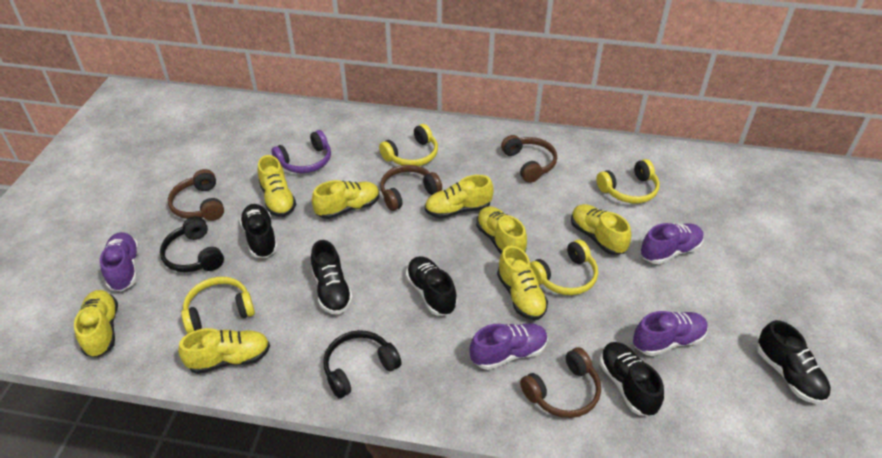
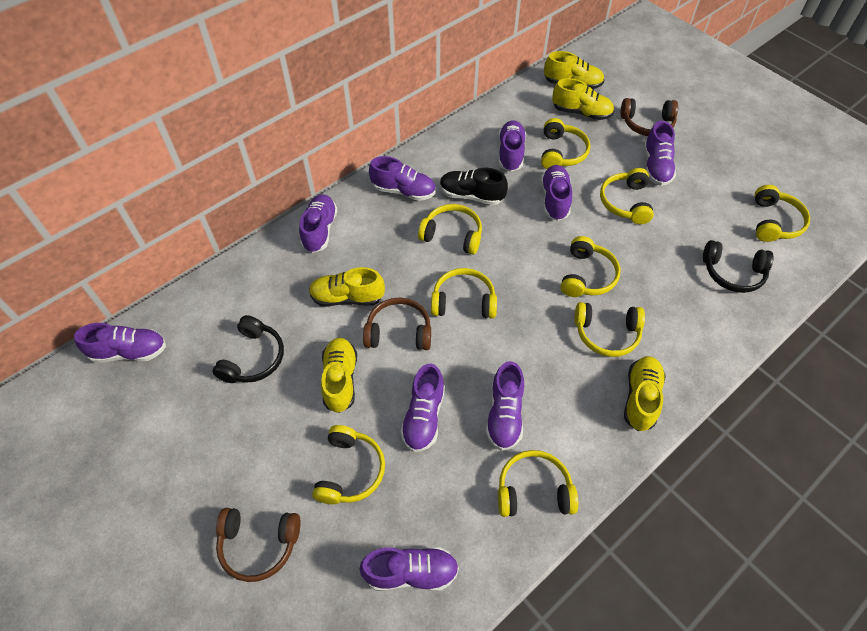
black shoe: [239,204,278,258] [311,240,353,315] [406,256,457,316] [600,342,664,416] [757,320,831,404] = 5 -> [440,168,508,205] = 1
brown headphones: [168,169,224,221] [380,165,442,211] [501,135,557,183] [520,347,601,418] = 4 -> [216,508,301,582] [363,297,431,350] [621,98,678,136] = 3
purple headphones: [271,130,331,173] = 1 -> none = 0
purple shoe: [100,232,139,291] [470,323,548,370] [633,311,708,356] [640,223,704,264] = 4 -> [74,323,166,363] [299,194,338,253] [360,547,459,591] [369,156,436,201] [400,364,445,452] [486,361,524,451] [498,120,526,172] [541,165,572,221] [644,121,676,186] = 9
yellow headphones: [181,277,255,334] [379,124,438,166] [530,239,598,295] [596,159,660,203] = 4 -> [312,425,385,504] [418,204,482,254] [431,268,497,318] [498,450,578,517] [541,118,590,169] [560,236,620,297] [575,302,645,357] [600,168,654,224] [755,185,810,242] = 9
yellow shoe: [74,290,118,357] [178,328,270,374] [258,155,296,217] [312,180,380,219] [425,175,494,219] [476,206,527,254] [497,245,548,320] [571,204,631,255] = 8 -> [309,267,385,307] [321,338,357,413] [544,51,604,89] [552,78,614,120] [624,356,666,431] = 5

